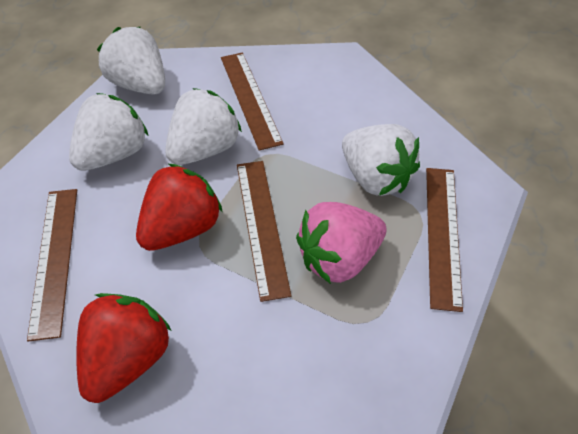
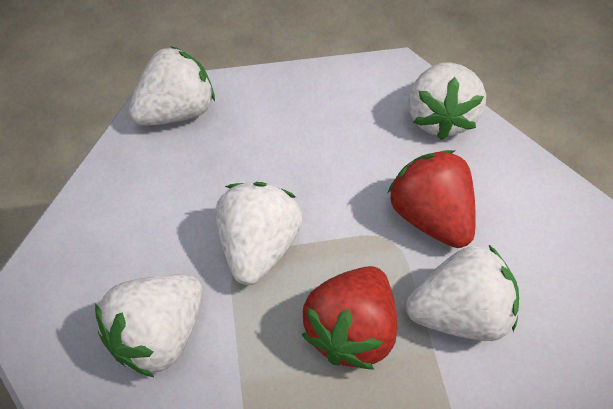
brown ruler: [27,189,77,342] [221,53,284,151] [237,161,291,302] [426,168,463,312] = 4 -> none = 0
pink strawberry: [296,202,387,284] = 1 -> none = 0
white strawberry: [69,93,148,171] [97,27,165,95] [165,88,242,165] [342,124,420,196] = 4 -> [95,274,203,378] [129,46,215,126] [216,182,303,285] [406,245,519,341] [408,62,486,140] = 5

